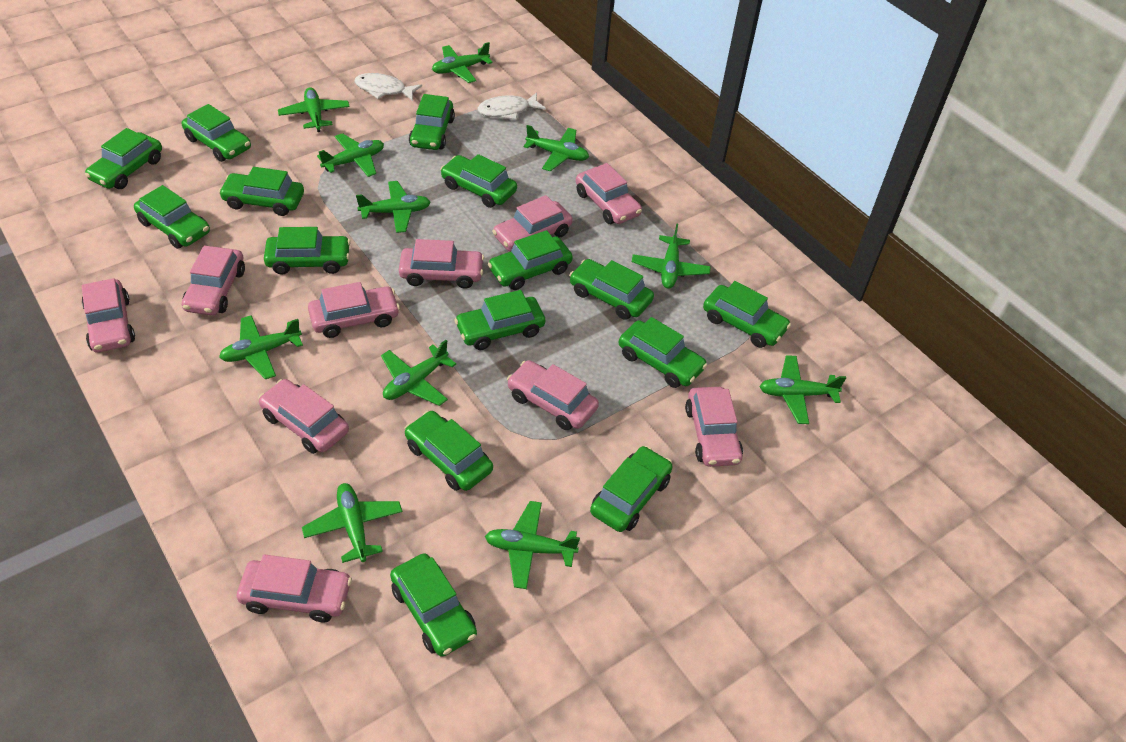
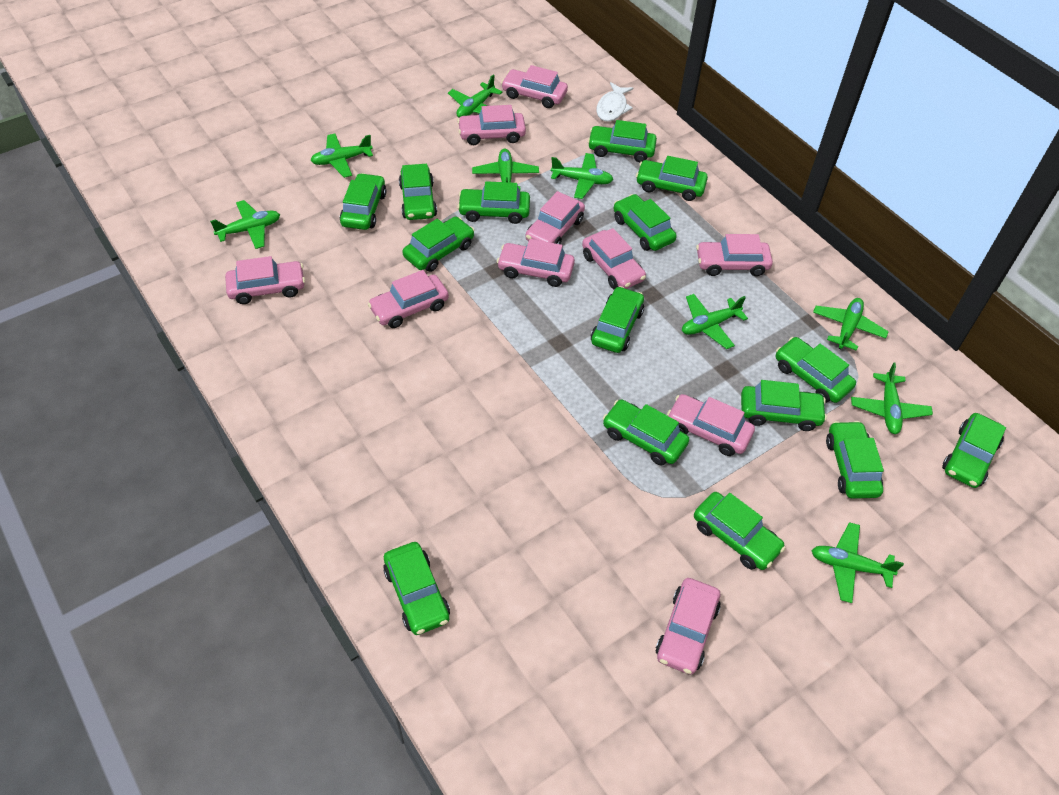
green plane: [219,315,303,379] [278,87,350,132] [302,483,402,563] [317,133,384,177] [356,181,430,233] [381,340,456,406] [432,42,493,83] [485,501,580,589] [523,125,589,171] [632,223,711,289] [759,355,846,424] = 11 -> [210,200,280,249] [310,134,373,178] [448,74,502,118] [472,149,539,190] [551,153,614,199] [682,294,748,349] [811,522,904,603] [813,298,889,351] [851,362,933,434] = 9
white fish: [354,73,422,101] [477,93,546,120] = 2 -> [596,82,633,122] = 1

